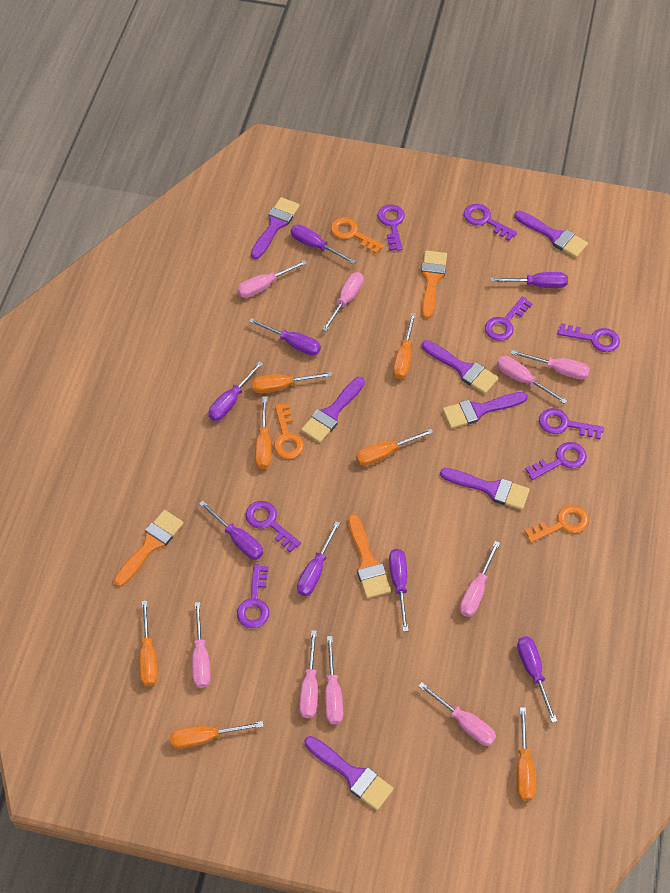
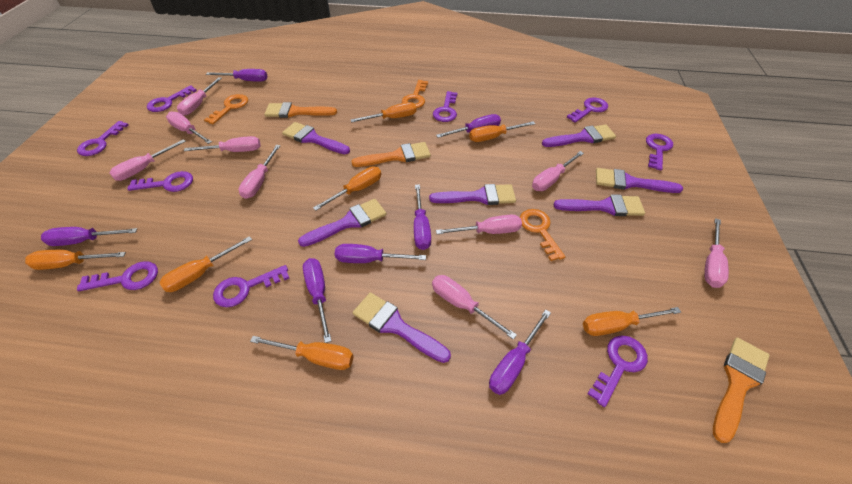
purple key: [237,564,269,628] [246,501,301,552] [377,204,405,251] [464,204,517,241] [485,296,533,341] [525,442,587,480] [539,408,604,439] [558,323,620,352] = 8 -> [77,121,128,156] [77,261,158,291] [127,171,193,192] [147,85,197,112] [213,265,289,307] [433,91,457,122] [567,98,608,123] [588,336,648,407] [646,134,673,170] = 9
purple screwdriver: [199,501,263,560] [208,361,263,421] [249,318,321,356] [291,224,356,264] [297,521,340,596] [389,549,408,632] [490,272,568,288] [517,636,557,723] = 8 -> [41,227,137,246] [206,69,267,82] [303,258,331,343] [335,244,426,263] [414,184,431,250] [436,114,501,138] [489,309,551,395] = 7

